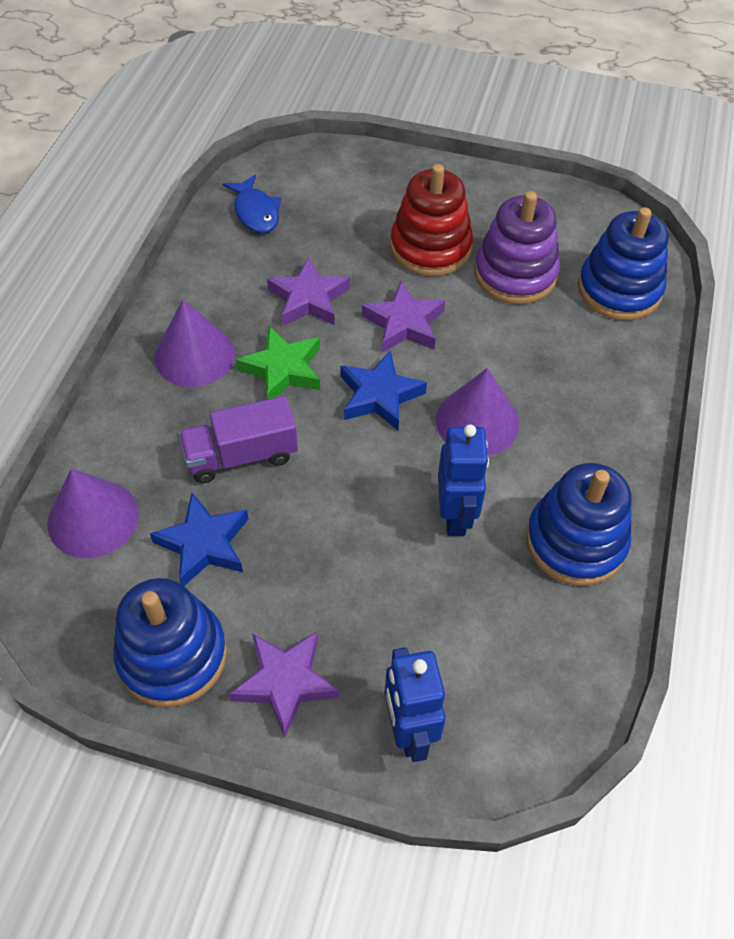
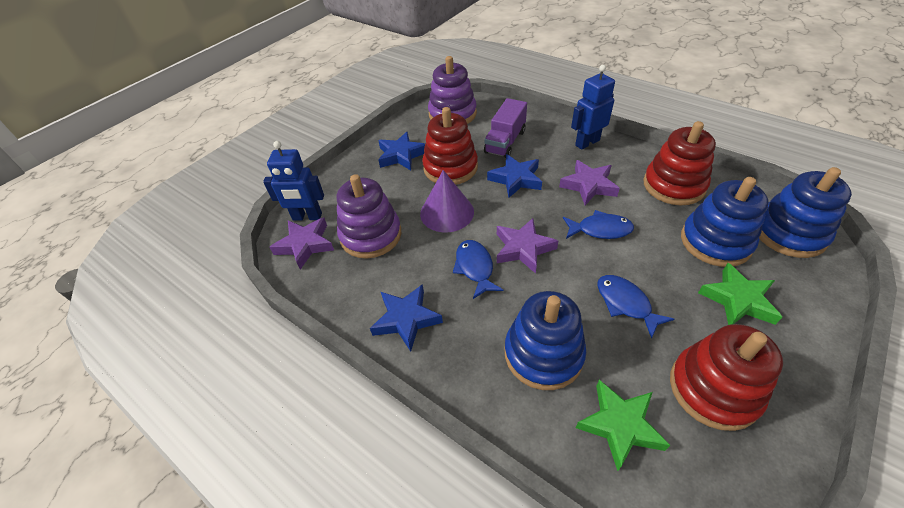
blue fish: [223,175,281,233] = 1 -> [453,240,503,299] [563,210,634,239] [597,275,674,339] = 3
blue star: [150,493,249,586] [340,350,427,430] = 2 -> [370,284,443,352] [378,132,425,170] [487,154,542,198] = 3
green star: [236,326,320,399] = 1 -> [576,380,670,471] [698,263,782,325] = 2
purple cone: [47,469,139,558] [154,300,235,387] [436,368,519,456] = 3 -> [420,170,474,232] = 1
purple stacking toy: [474,191,560,304] = 1 -> [337,174,401,259] [428,56,477,124] = 2
red stacking toy: [390,164,473,276] = 1 -> [422,107,478,185] [643,121,716,205] [670,324,783,431] = 3

